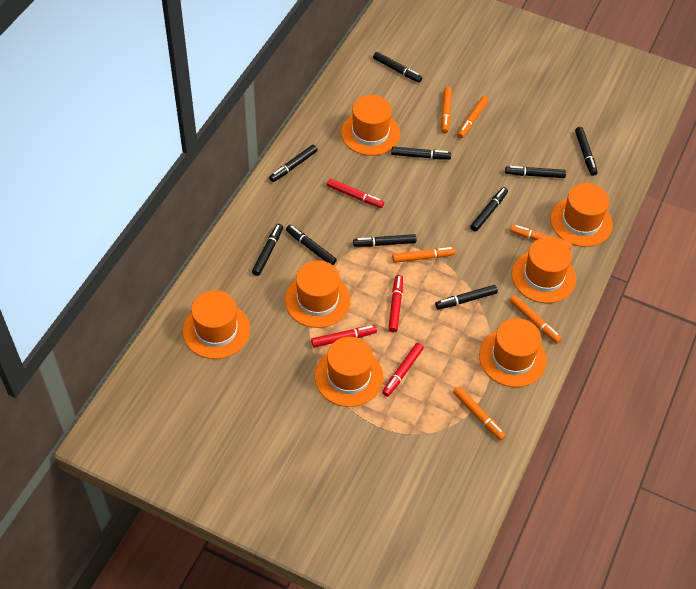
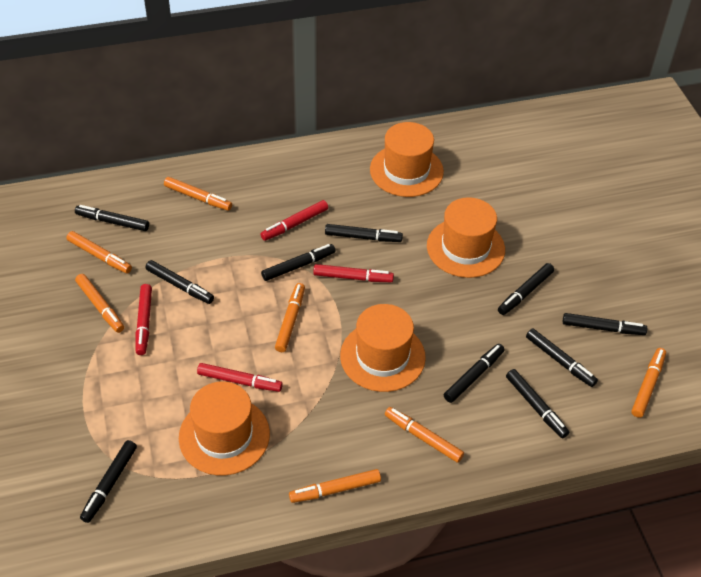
orange hat: [183,290,250,359] [285,260,351,328] [315,337,383,407] [341,95,400,156] [479,318,547,387] [512,237,576,303] [550,183,613,247] = 7 -> [179,382,270,475] [340,304,426,392] [370,122,444,197] [427,197,505,278] = 4
orange marker: [392,247,456,263] [441,87,452,133] [453,386,506,440] [457,96,489,138] [510,225,572,249] [510,295,562,343] = 6 -> [66,231,132,273] [75,274,124,333] [164,177,232,211] [275,283,305,352] [289,469,381,503] [385,407,464,463] [631,348,666,418] = 7

